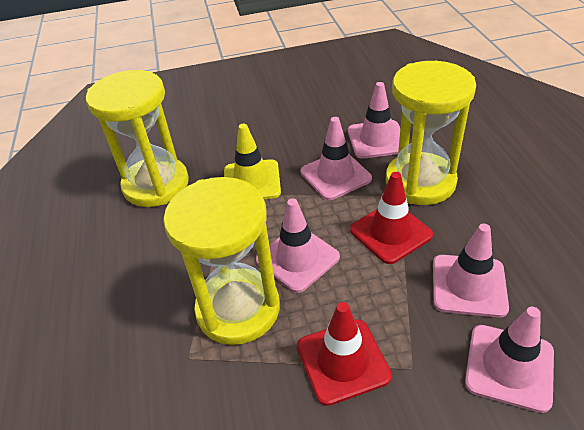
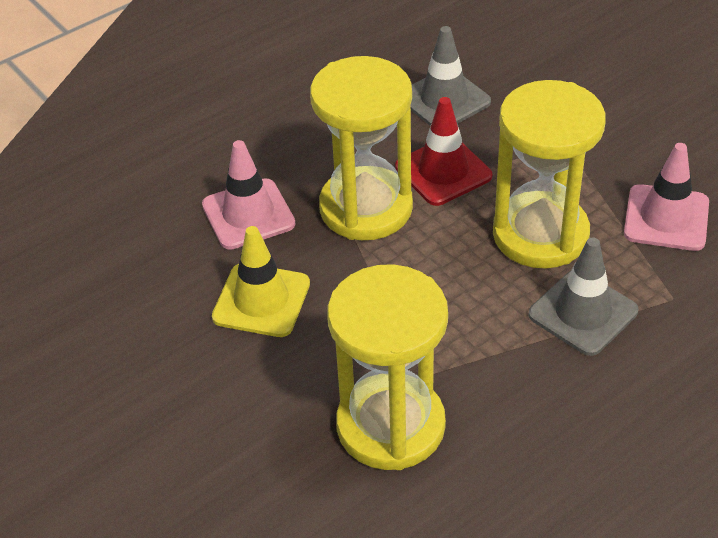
grey traffic cone: none = 0 -> [411,26,491,126] [528,238,638,356] = 2
pink traffic cone: [256,199,340,293] [300,117,372,200] [348,82,400,159] [433,224,509,318] [465,307,554,413] = 5 -> [202,140,295,250] [624,143,709,251] = 2
red traffic cone: [297,302,392,406] [350,172,433,264] = 2 -> [395,97,492,206] = 1

